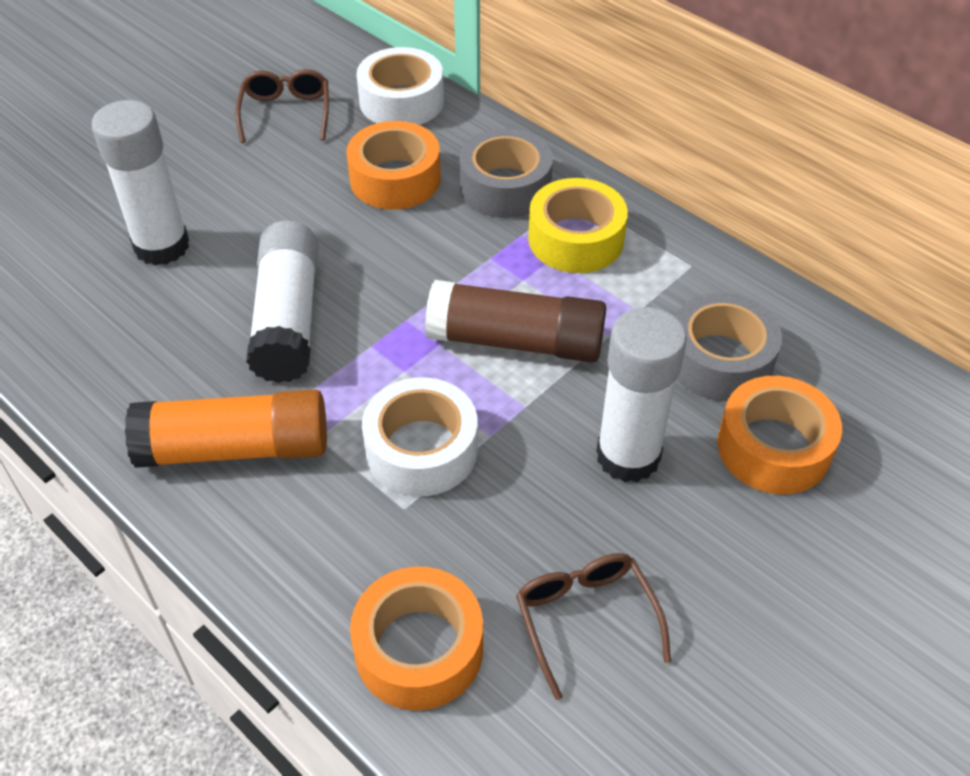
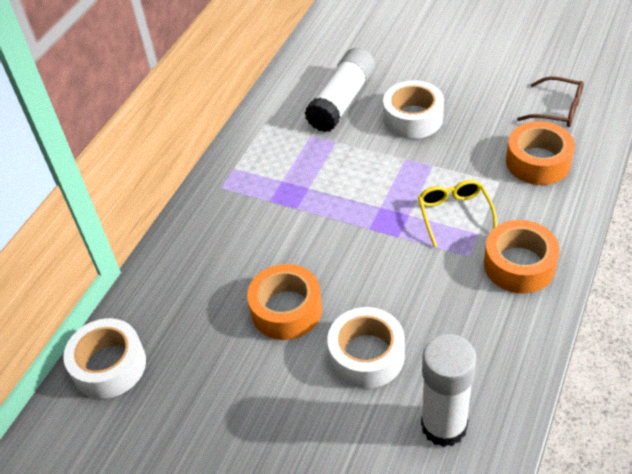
brown glasses: [235,69,329,143] [516,553,671,700] = 2 -> [517,76,584,127] = 1
brown glue stick: [425,280,606,363] = 1 -> none = 0
grey tape: [459,128,553,218] [675,293,782,401] = 2 -> none = 0
orange glue stick: [125,389,327,468] = 1 -> none = 0
white glue stick: [92,100,189,266] [246,221,319,383] [596,307,687,482] = 3 -> [305,48,375,132] [421,334,477,447] = 2
white tape: [356,47,444,125] [362,377,478,496] = 2 -> [63,318,146,399] [327,307,405,389] [383,80,444,139] = 3
yellow glasses: none = 0 -> [418,180,497,247] = 1
yellow tape: [528,178,628,273] = 1 -> none = 0

